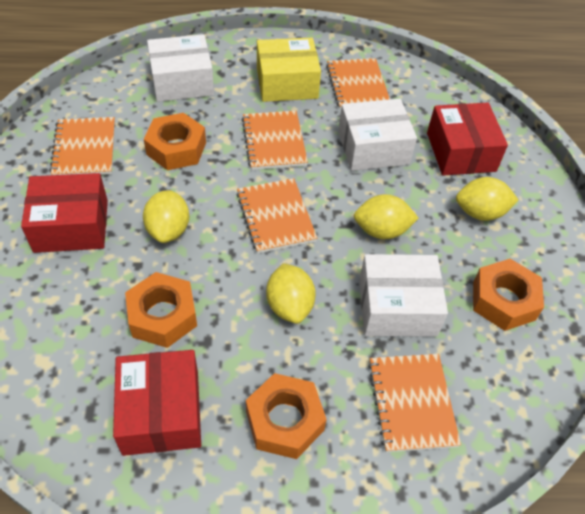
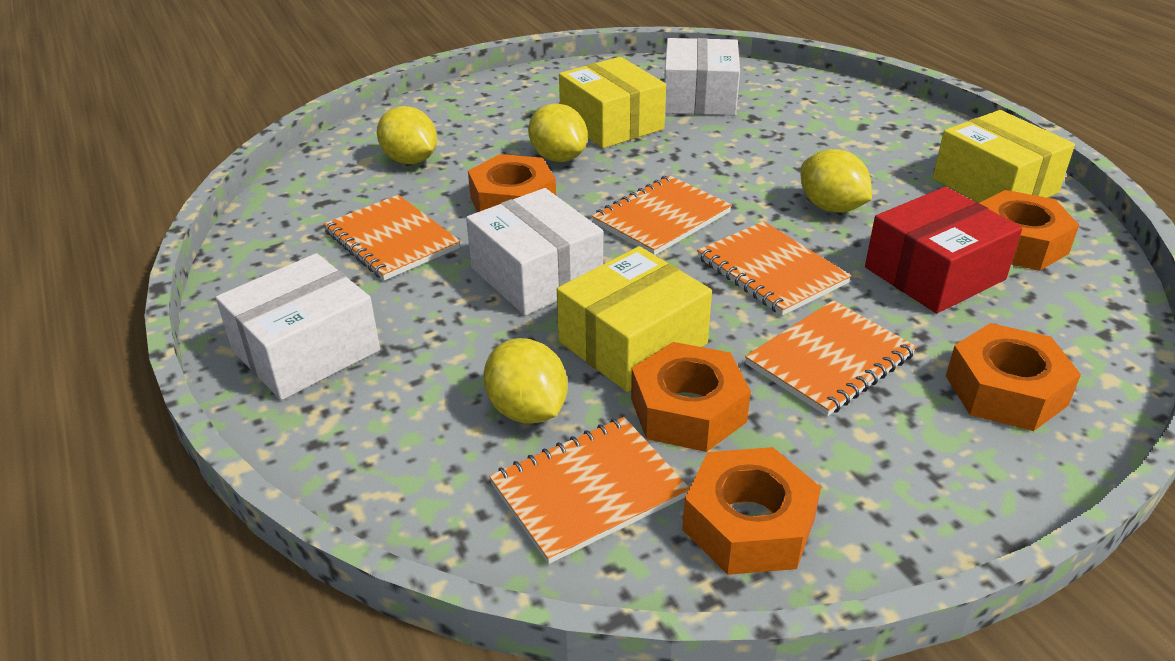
orange nut: [125,272,197,348] [144,113,206,170] [246,373,327,459] [473,259,544,331] = 4 -> [468,154,556,212] [631,342,751,452] [682,447,821,575] [946,323,1081,431] [980,190,1079,271] = 5
red box: [21,173,108,253] [113,350,201,456] [427,103,508,176] = 3 -> [865,187,1022,313] = 1
yellow box: [257,38,321,102] = 1 -> [557,246,712,392] [559,57,666,148] [933,110,1075,203] = 3

